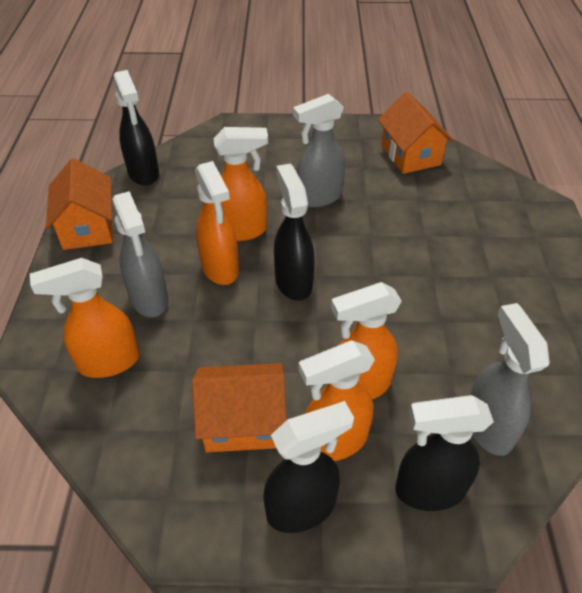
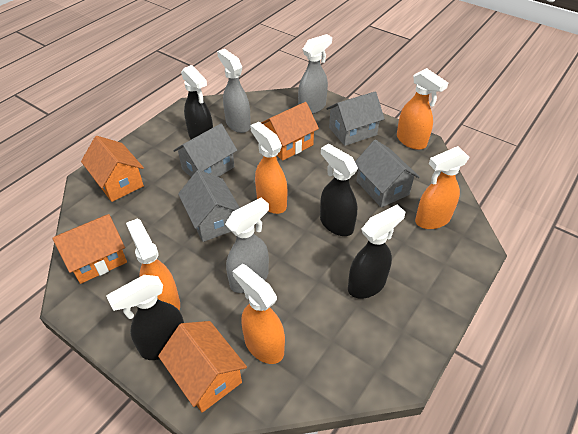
grey house: none = 0 -> [173,124,237,177] [178,170,240,242] [326,91,385,146] [355,140,419,207] = 4
orange house: [46,158,113,250] [192,363,286,452] [378,92,454,174] = 3 -> [52,214,127,284] [81,136,144,202] [158,321,247,413] [261,102,319,161] = 4

